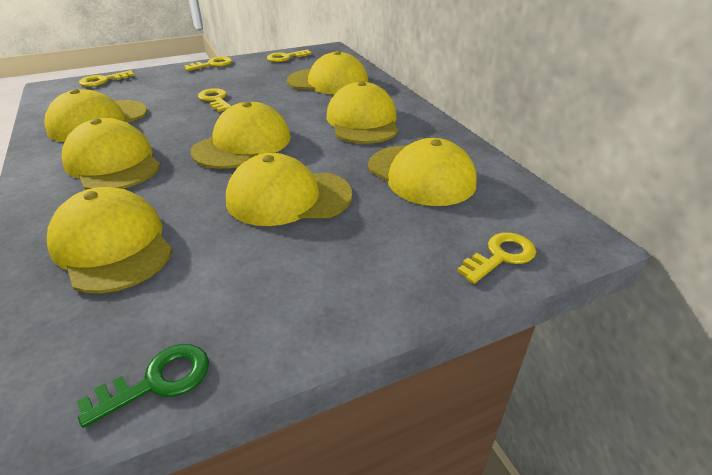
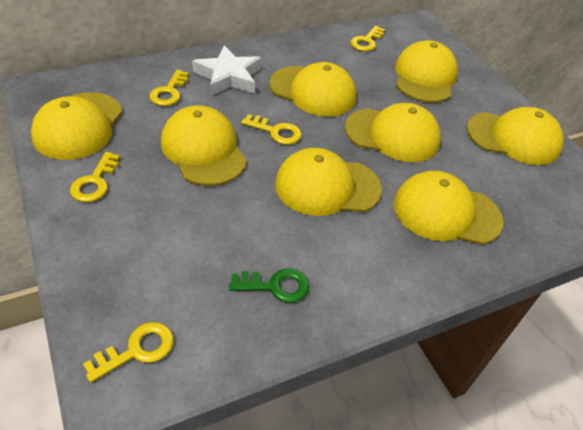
white star: none = 0 -> [192,45,261,96] = 1

